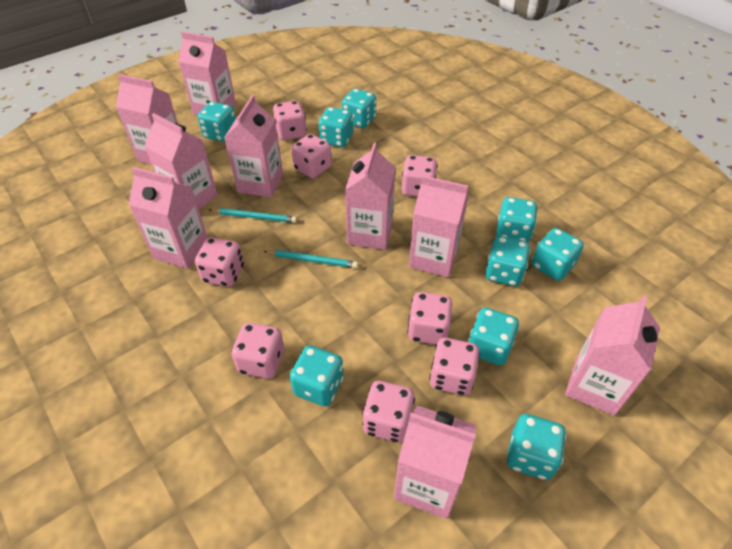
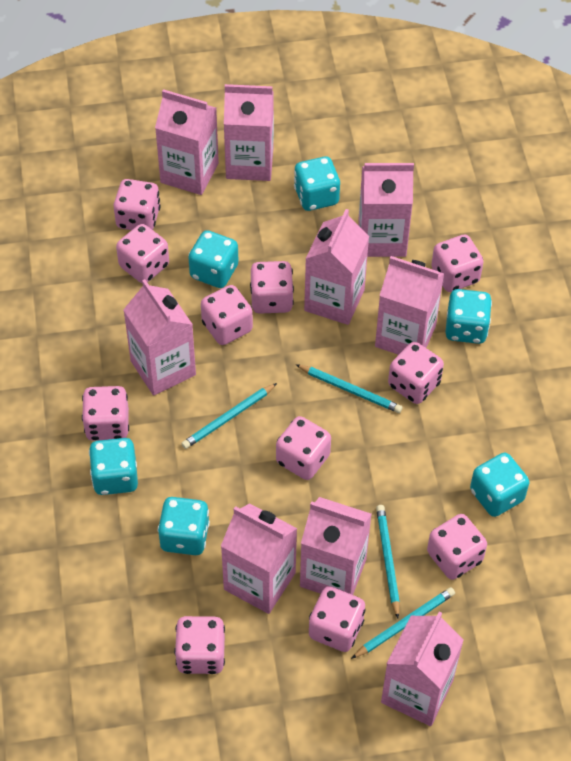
pink dice: [195,237,244,287] [232,323,284,379] [273,101,307,140] [291,134,332,178] [362,381,415,442] [402,155,438,197] [407,292,453,345] [429,338,480,395] = 8 -> [82,386,129,441] [114,179,161,230] [116,224,169,283] [174,616,225,674] [201,285,253,345] [250,261,294,314] [276,416,331,480] [309,586,366,652] [388,342,444,404] [427,514,487,580] [431,235,484,292] = 11
turquoise dice: [198,102,236,142] [290,346,344,406] [318,107,353,147] [342,89,376,128] [468,307,519,366] [485,236,530,286] [496,197,538,242] [507,414,566,480] [532,228,584,281] = 9 -> [89,438,138,495] [158,497,210,555] [188,230,238,288] [294,156,340,211] [445,289,492,344] [470,453,529,517] = 6
turquoise pencil: [209,208,297,223] [263,250,358,268] = 2 -> [181,383,277,449] [296,364,402,413] [351,587,455,659] [376,505,400,618] = 4

